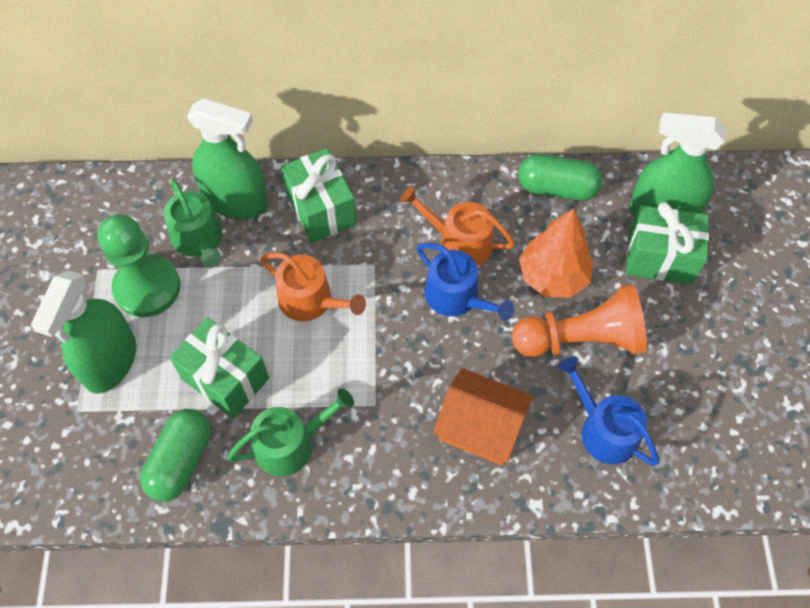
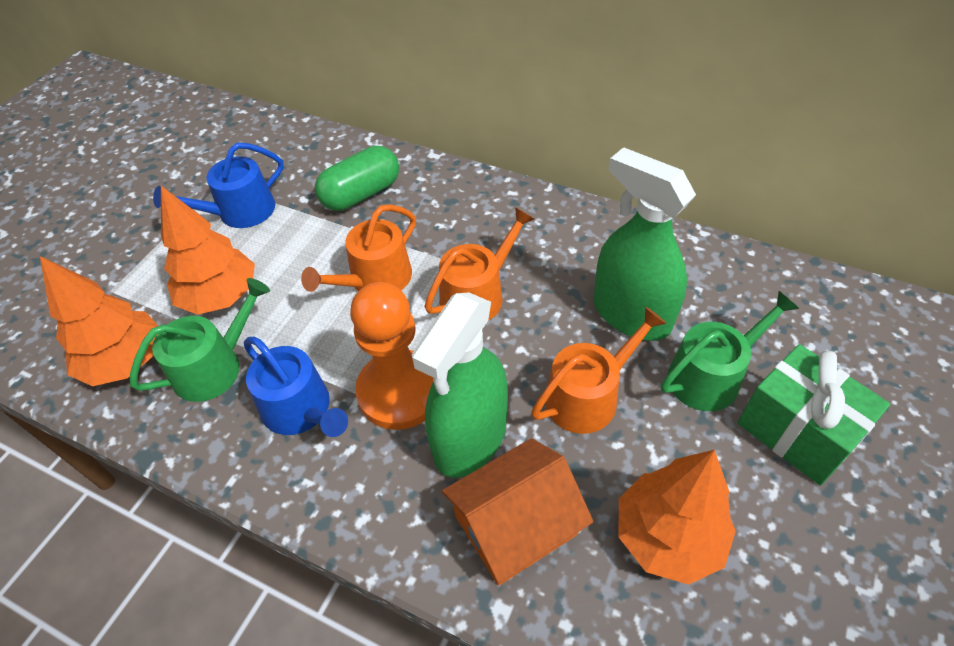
green capsule: [140,409,211,502] [518,154,602,201] = 2 -> [315,146,399,211] = 1
green gift: [170,317,269,418] [281,148,356,243] [626,202,709,284] = 3 -> [738,344,890,485] = 1
green pawn: [97,214,181,317] = 1 -> none = 0
green spray bottle: [31,270,136,394] [187,98,268,219] [630,112,726,217] = 3 -> [412,293,508,478] [593,147,696,341] = 2
orange tree: [519,208,594,298] = 1 -> [40,256,158,386] [161,186,255,315] [619,450,736,585] = 3
orange watering can: [260,252,366,321] [400,186,515,266] = 2 -> [301,204,416,292] [425,207,534,321] [531,307,667,434] = 3

